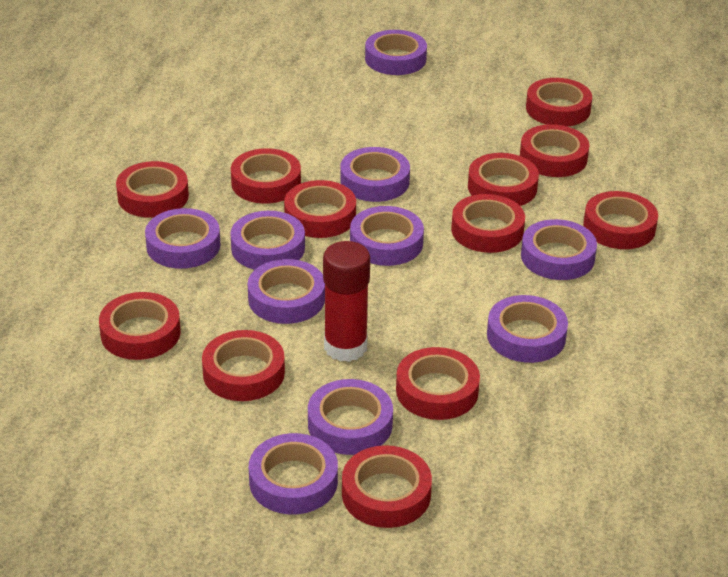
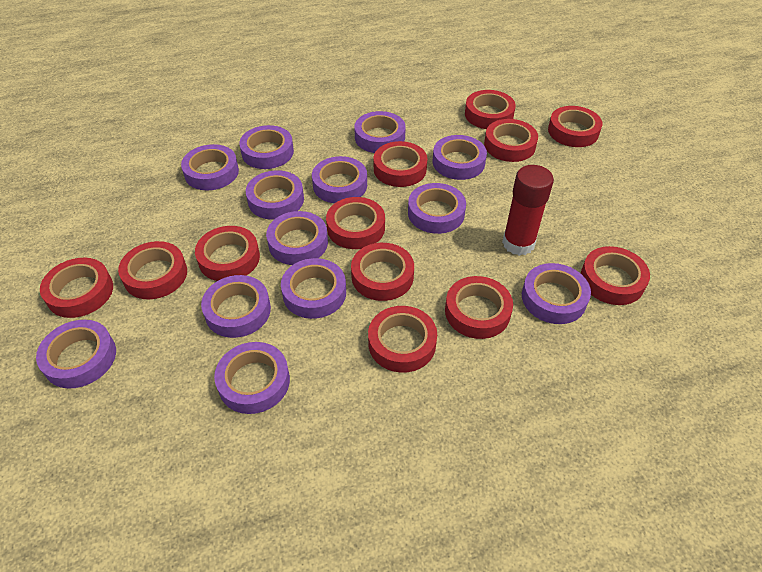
purple tape: [145,208,220,269] [230,211,305,270] [248,259,325,324] [249,433,338,514] [308,379,393,455] [340,147,410,202] [350,206,424,266] [365,30,427,75] [487,295,568,363] [521,219,597,280] = 10 -> [36,320,116,389] [181,144,239,190] [201,275,271,338] [214,342,290,414] [239,125,294,169] [246,170,304,220] [266,211,328,265] [281,258,346,319] [312,156,367,204] [354,111,406,153] [408,183,466,234] [433,135,487,180] [522,263,591,324] = 13

